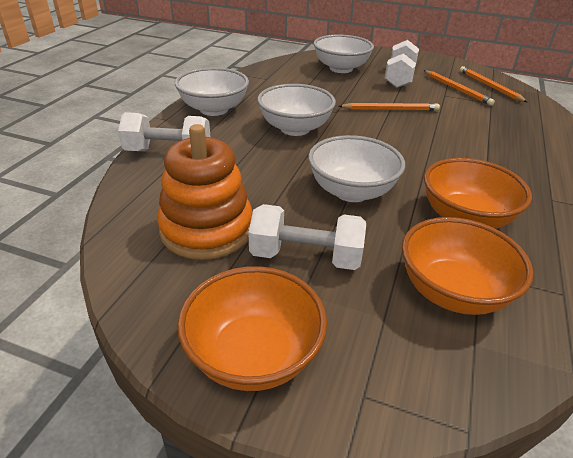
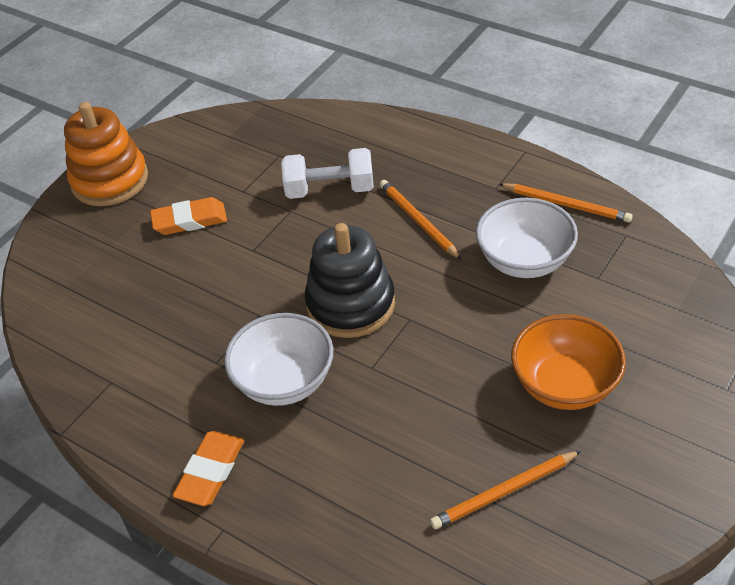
black stacking toy: none = 0 -> [304,223,395,338] = 1
orange bowl: [177,266,327,391] [402,217,533,315] [424,158,532,229] = 3 -> [511,314,626,410] = 1
orange eraser: none = 0 -> [150,197,227,235] [172,431,244,506] = 2
white bowl: [175,67,249,116] [257,84,336,136] [308,135,405,202] [314,34,374,73] = 4 -> [224,313,333,406] [476,198,578,278] = 2
white dumbbell: [118,112,210,151] [248,204,366,270] [384,40,419,88] = 3 -> [281,148,374,199] = 1

